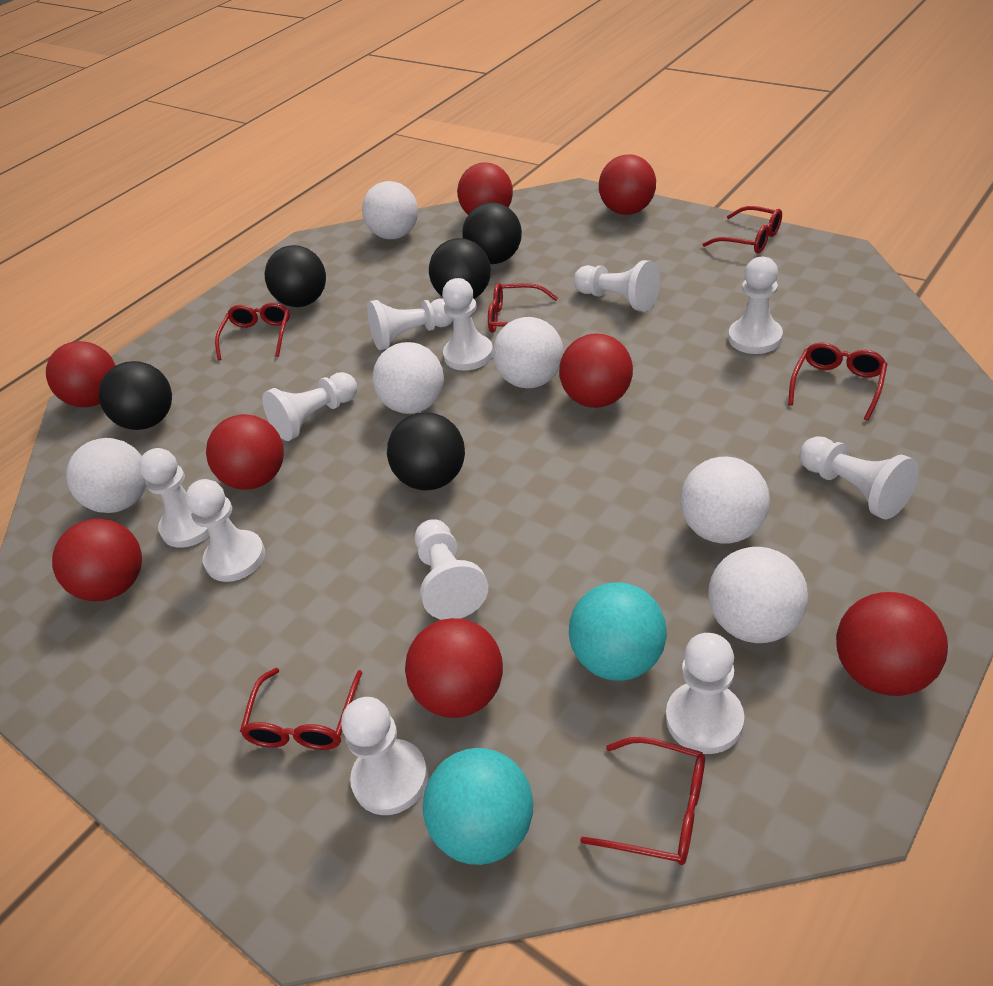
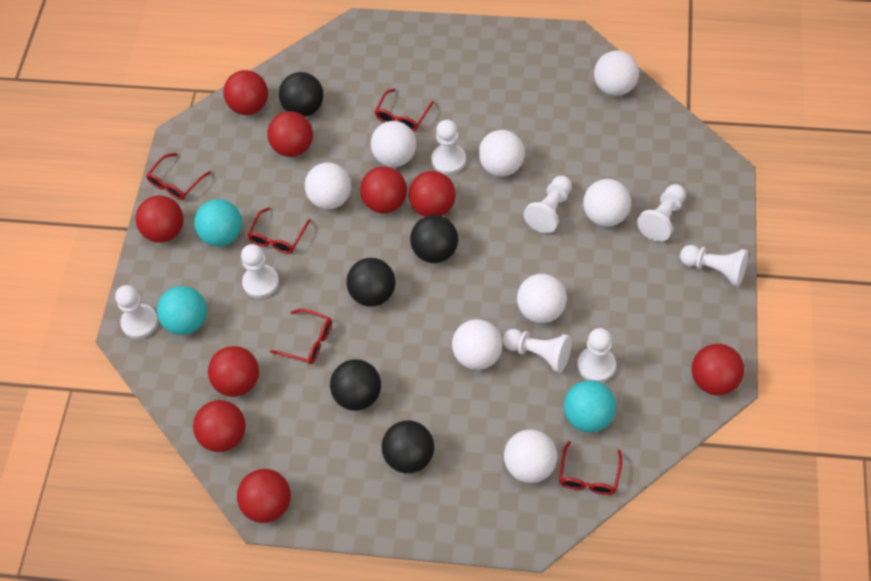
red ball: [46,341,116,407] [52,519,142,601] [206,414,284,489] [405,618,503,718] [457,163,513,215] [559,334,633,408] [599,154,656,215] [836,592,948,696] = 8 -> [135,195,184,243] [193,400,246,452] [208,346,259,397] [223,70,268,115] [237,469,291,523] [267,111,313,157] [360,166,407,213] [409,171,456,217] [692,344,744,395] = 9
red glasses: [215,303,290,361] [240,668,363,750] [488,283,558,333] [580,737,705,865] [702,206,782,254] [788,342,887,421] = 6 -> [146,153,211,200] [247,207,311,254] [270,309,332,364] [374,89,434,131] [559,441,623,495] = 5
turquoise ball: [422,748,533,865] [569,582,667,681] = 2 -> [157,286,207,335] [194,199,242,246] [564,380,616,433] = 3
white ball: [66,438,146,513] [362,181,418,239] [372,342,444,414] [493,317,564,388] [680,457,770,544] [708,547,808,643] = 6 -> [305,162,352,209] [371,121,416,167] [452,319,503,370] [478,130,525,176] [504,429,557,483] [517,274,567,323] [583,179,631,227] [594,50,639,96] = 8
white pawn: [139,448,209,548] [185,479,265,582] [262,372,357,441] [341,697,428,815] [367,298,453,350] [415,519,488,620] [442,278,493,371] [574,260,660,312] [666,633,744,754] [728,257,783,354] [799,436,919,519] = 11 -> [115,285,158,339] [241,244,279,298] [432,120,466,175] [503,329,572,373] [524,176,572,233] [577,328,616,382] [637,184,686,242] [680,245,748,286] = 8

